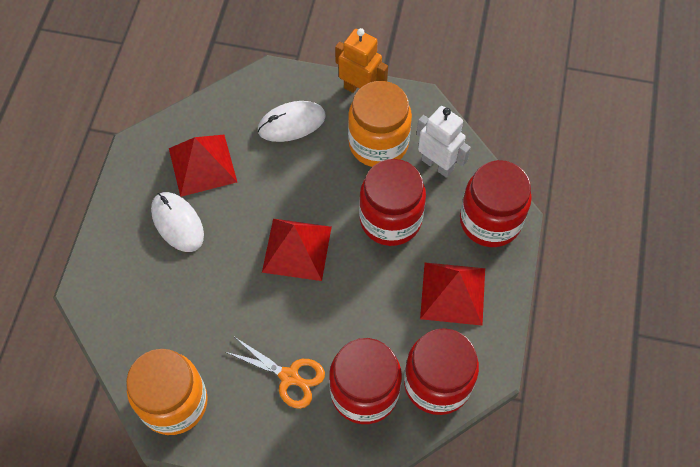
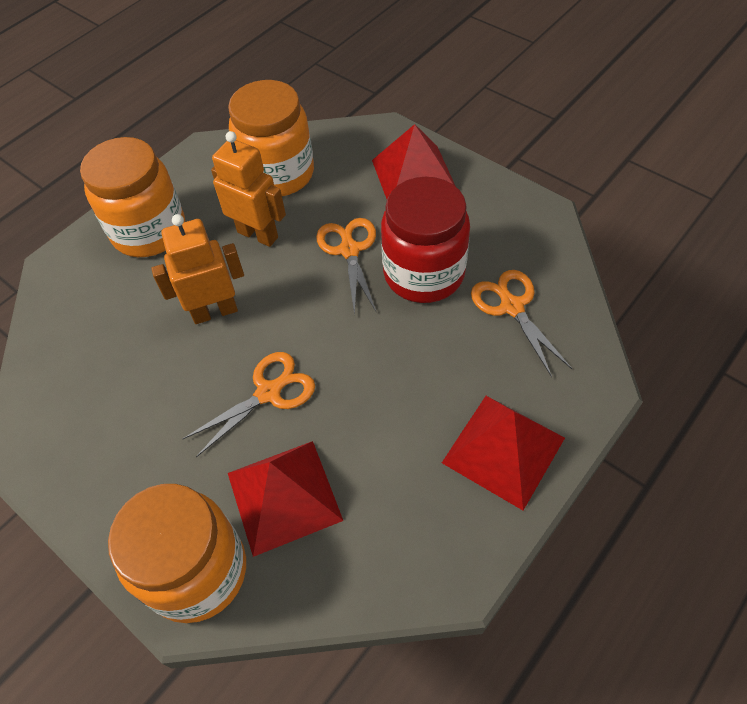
orange jar: [126,349,208,435] [348,81,412,167] = 2 -> [80,137,185,257] [108,484,246,623] [228,80,314,196] = 3
orange robot: [335,28,388,93] = 1 -> [151,214,244,324] [211,131,286,247] = 2
orange scissors: [226,337,325,409] = 1 -> [183,352,315,457] [316,218,376,316] [471,270,572,377] = 3
red jar: [329,338,402,424] [359,159,426,246] [404,328,479,415] [460,160,532,247] = 4 -> [381,177,470,303] = 1
white mouse: [151,192,204,252] [258,101,326,142] = 2 -> none = 0
white robot: [417,106,471,178] = 1 -> none = 0

